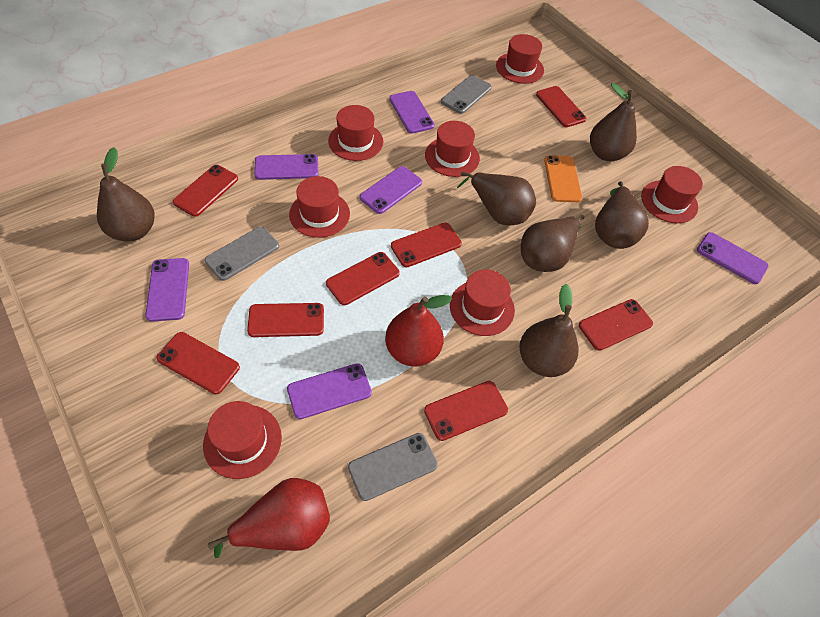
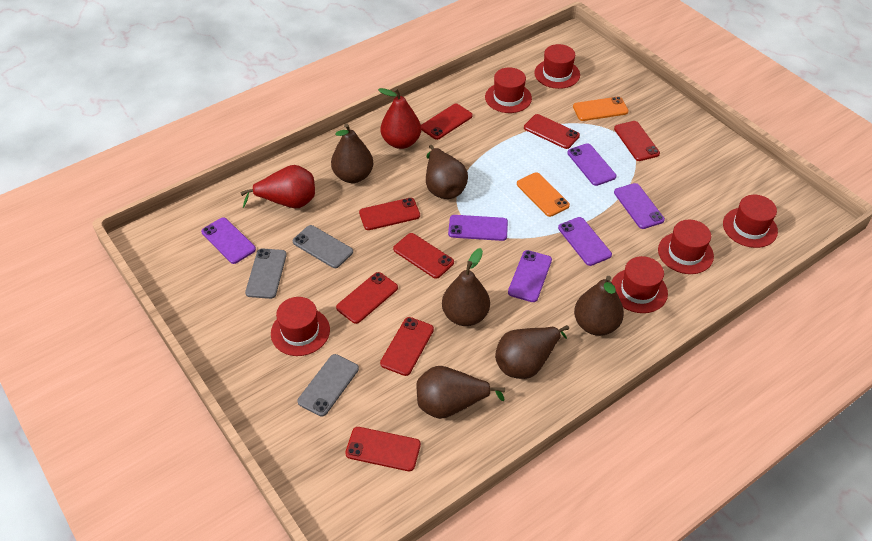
orange phone: [544,155,582,202] = 1 -> [517,172,570,217] [573,96,628,121] = 2
red hat: [203,401,282,479] [289,176,350,238] [328,105,383,161] [425,121,480,177] [450,270,515,336] [496,34,544,84] [641,166,703,223] = 7 -> [271,297,330,356] [485,67,532,113] [534,44,580,89] [612,256,668,313] [658,220,714,274] [723,195,778,248] = 6

